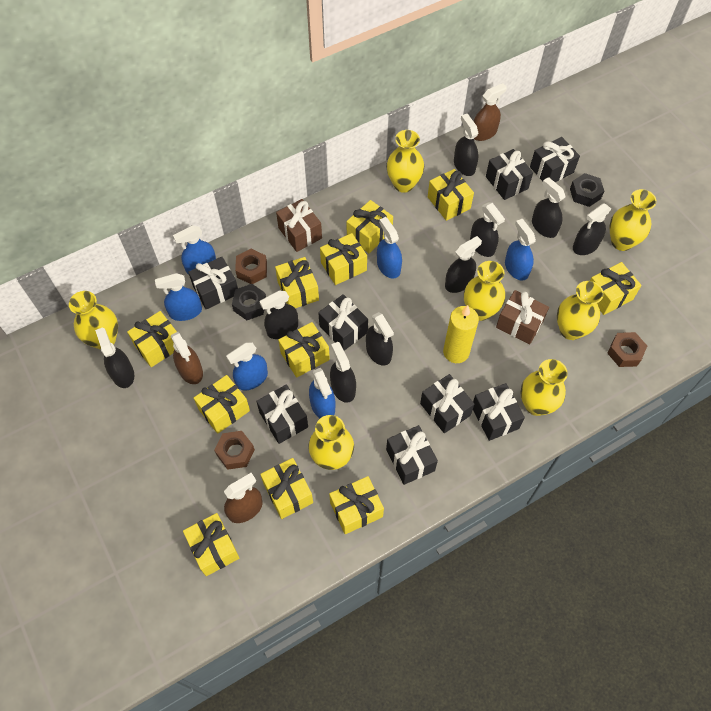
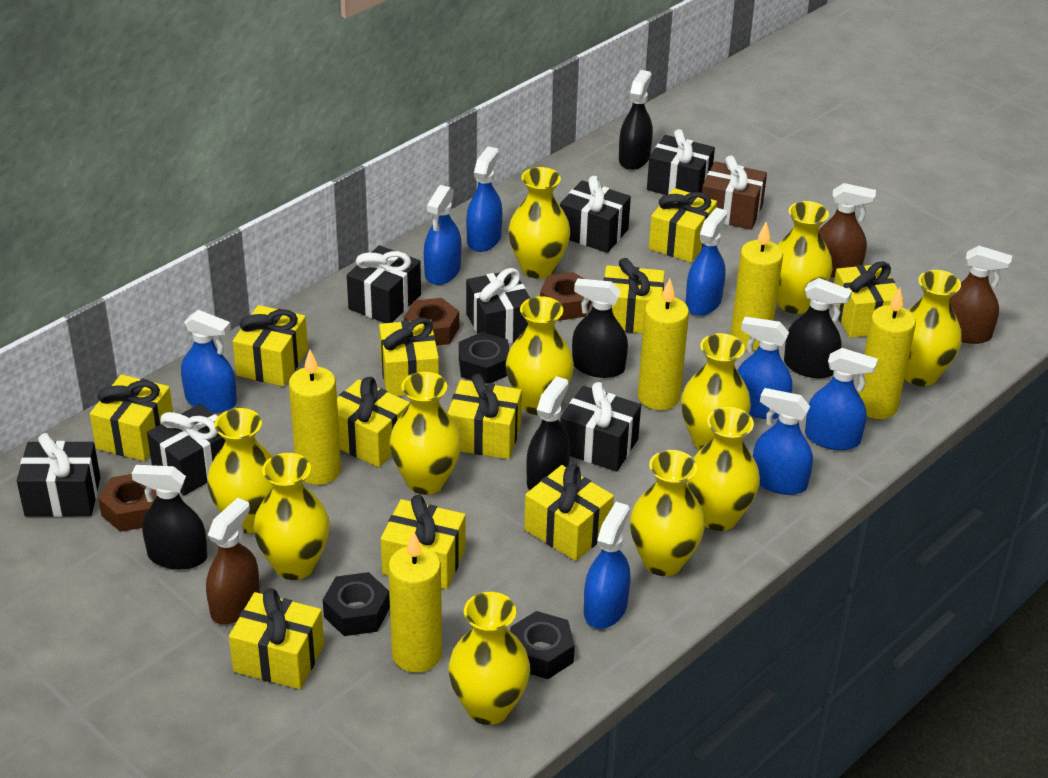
black gift: [188,257,238,309] [256,384,308,444] [318,294,368,351] [386,425,438,485] [420,374,474,433] [473,383,525,441] [486,149,533,200] [530,137,580,182] = 8 -> [17,433,101,517] [147,404,226,496] [347,245,421,323] [466,268,530,344] [560,176,631,253] [560,382,641,472] [647,129,715,195] = 7
black nut: [232,284,266,320] [570,173,604,207] = 2 -> [323,572,390,636] [459,332,509,384] [510,611,575,679] = 3
black spray bottle: [95,327,134,388] [259,291,298,339] [330,342,356,403] [366,312,394,366] [445,236,482,293] [454,114,479,176] [470,202,505,257] [532,177,566,238] [573,204,611,255] = 9 -> [131,465,208,570] [526,376,570,490] [572,278,628,378] [619,70,653,170] [784,278,852,379] = 5
blue spray bottle: [155,273,202,321] [173,225,216,274] [226,343,268,391] [309,368,335,418] [377,217,402,279] [505,219,536,281] = 6 -> [181,310,237,413] [424,185,461,285] [466,147,502,252] [584,502,631,629] [686,207,727,316] [737,317,792,419] [753,388,813,495] [805,348,878,450] = 8
brown gift: [276,199,322,252] [496,290,549,345] = 2 -> [702,155,767,230] = 1
yellow candle: [443,305,479,363] = 1 -> [289,350,341,485] [388,531,442,673] [638,279,689,410] [730,222,783,350] [857,288,916,419] = 5
yellow vase: [69,291,118,350] [308,415,354,470] [386,130,424,193] [464,261,505,321] [520,359,568,416] [557,281,604,340] [610,189,657,251] = 7 -> [207,408,273,533] [253,453,330,580] [390,372,461,495] [448,592,530,725] [506,296,574,415] [508,167,570,279] [630,450,705,576] [681,333,751,450] [687,407,760,531] [777,201,833,314] [905,270,962,386] = 11

